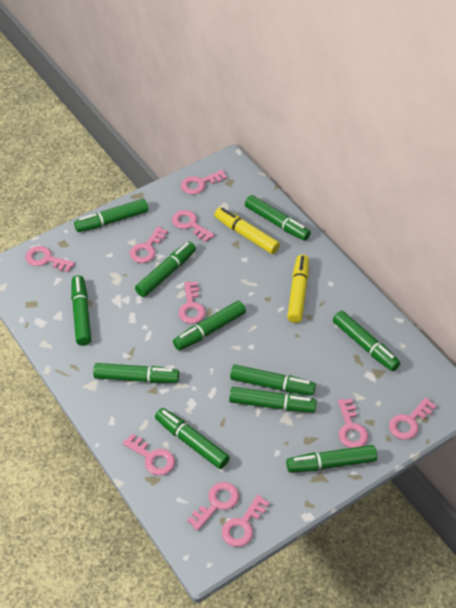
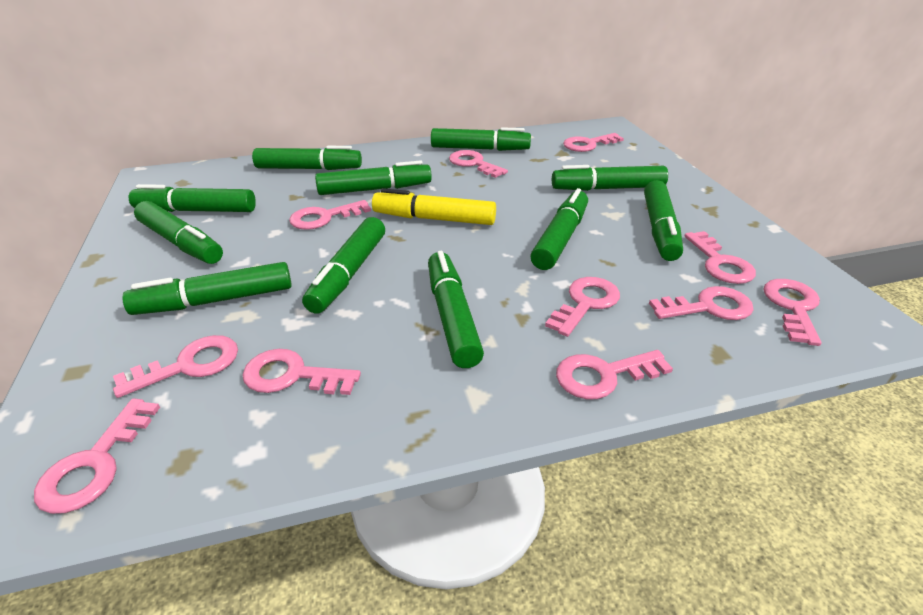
pink key: [25,246,75,272] [123,433,175,476] [130,226,168,263] [172,210,215,242] [178,282,206,324] [181,170,227,195] [187,482,239,531] [222,495,270,547] [338,399,368,448] [389,397,436,440] = 10 -> [34,398,160,514] [113,335,238,398] [242,349,361,395] [289,200,371,230] [449,150,508,178] [545,277,620,337] [556,350,673,399] [563,133,624,152] [649,286,754,320] [684,231,756,284] [764,279,822,346] = 11
yellow marker: [214,207,280,254] [287,254,309,323] = 2 -> [372,188,496,225] = 1

